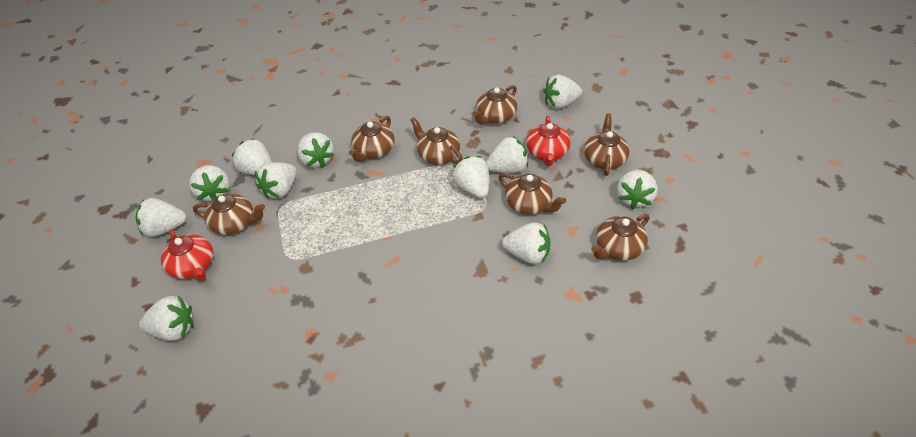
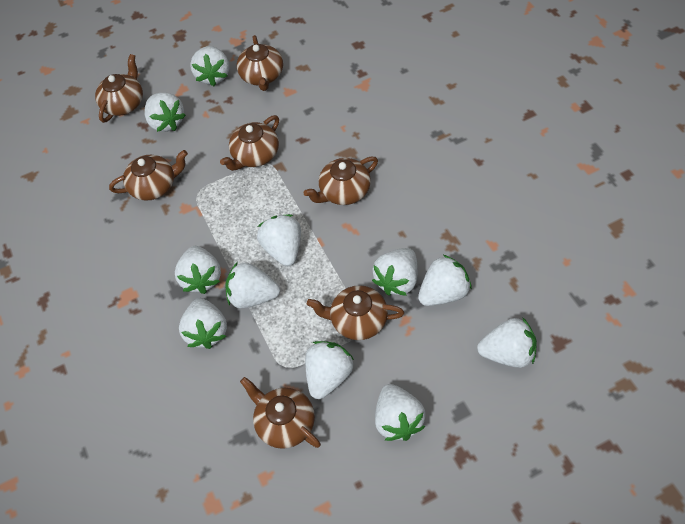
red teapot: [161,230,213,281] [526,116,570,166] = 2 -> none = 0

